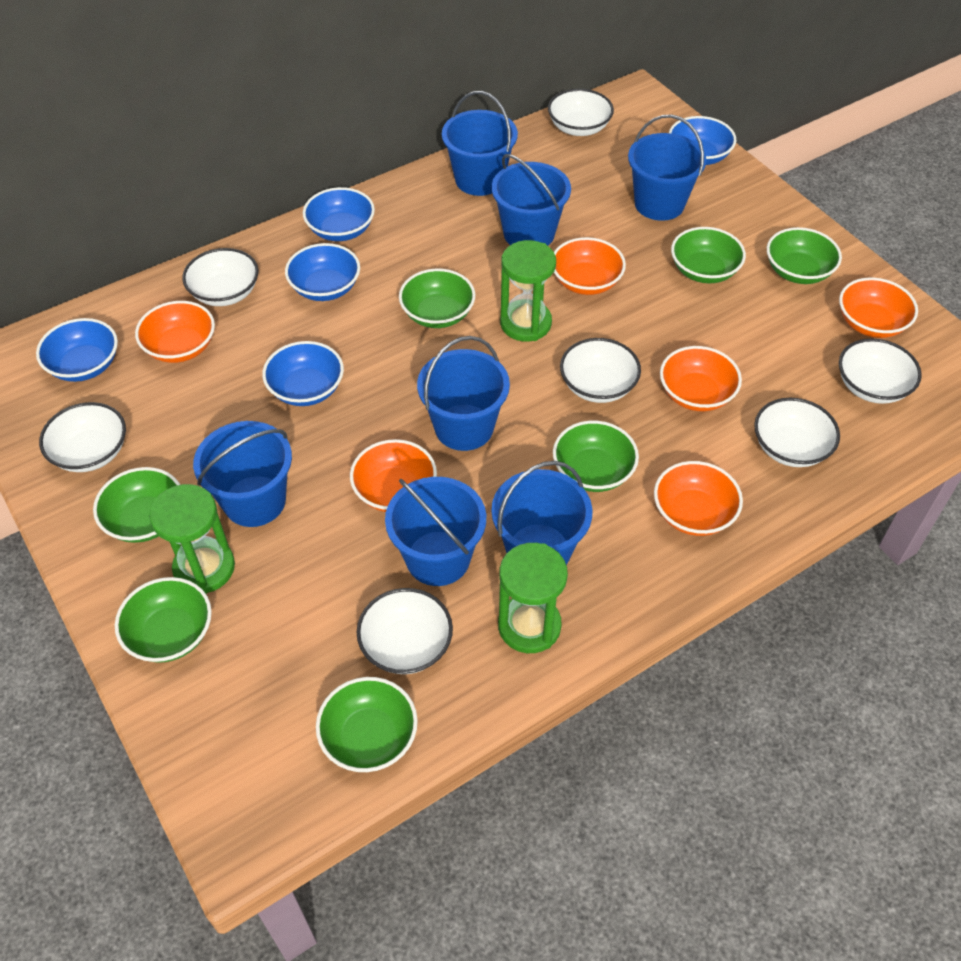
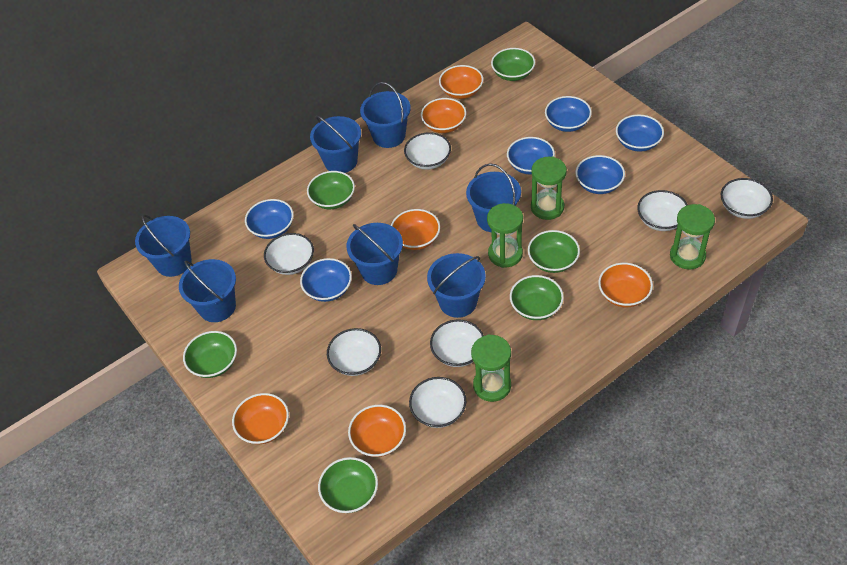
blue bowl: [36,318,118,382] [262,341,344,406] [285,243,360,301] [303,187,375,241] [669,116,736,165] = 5 -> [245,199,294,239] [300,258,352,302] [507,137,555,175] [545,96,592,132] [575,155,625,194] [616,114,664,152] = 6
green bowl: [93,467,180,543] [115,577,212,663] [316,677,418,772] [399,268,475,328] [553,421,639,492] [671,227,746,283] [767,227,842,284] = 7 -> [183,331,237,378] [307,171,355,209] [318,457,378,513] [491,48,535,81] [510,275,564,320] [528,230,580,273] = 6
green hourglass: [149,484,235,594] [498,543,568,653] [500,240,556,342] = 3 -> [471,334,511,402] [487,203,523,268] [531,156,567,220] [670,204,715,270] = 4

